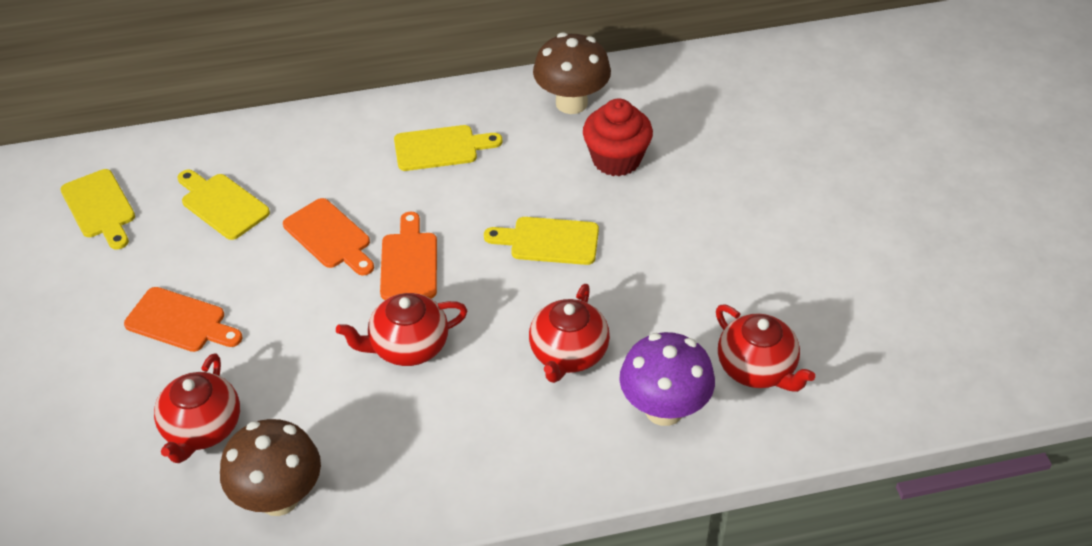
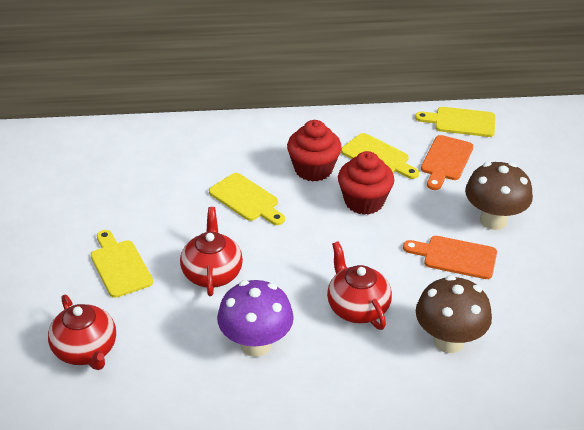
orange cutting board: [124,287,243,352] [283,198,374,276] [380,212,437,300] = 3 -> [403,236,497,279] [421,135,474,190] = 2
red cupcake: [583,98,653,176] = 1 -> [287,120,342,182] [338,151,394,215] = 2
red teapot: [154,353,240,463] [336,293,468,366] [529,284,610,383] [716,305,815,392] = 4 -> [48,295,116,370] [180,207,243,296] [327,241,392,330] = 3

